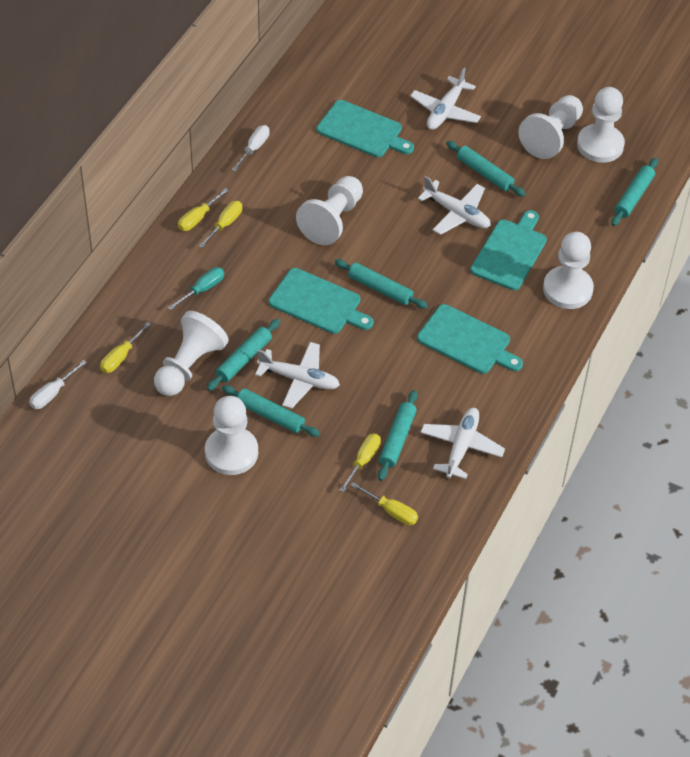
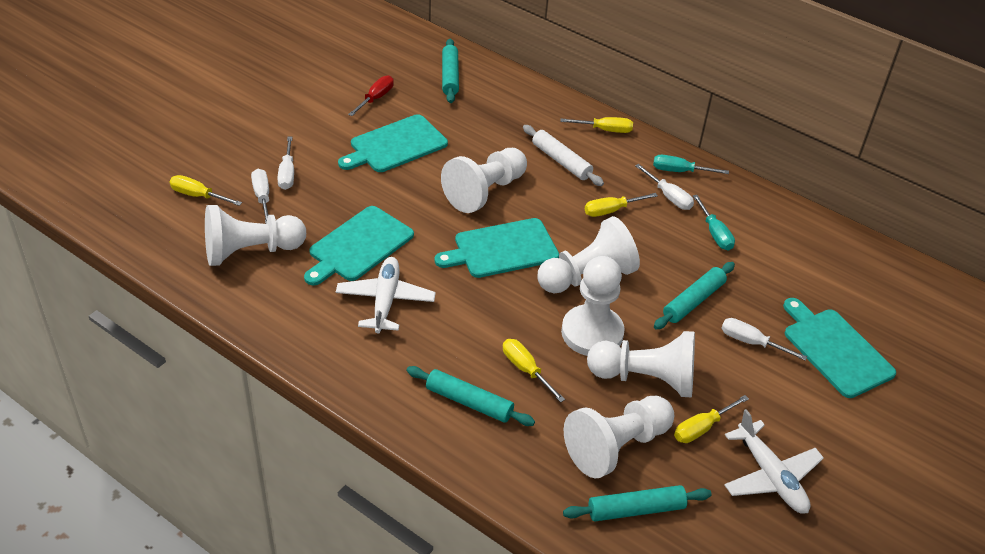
red screwdriver: none = 0 -> [348,75,394,116] = 1
turquoise rolling pin: [207,319,280,391] [222,385,320,437] [335,259,428,309] [378,390,418,481] [446,141,526,197] [611,158,658,226] = 6 -> [407,366,535,426] [442,39,459,103] [563,485,712,521] [654,262,735,329] = 4
turquoise screwdriver: [168,267,224,310] = 1 -> [653,155,729,174] [693,195,735,250] = 2
white plane: [255,342,340,409] [410,68,481,130] [418,176,491,235] [420,408,505,479] = 4 -> [336,257,436,333] [724,409,824,514] = 2
white rolling pin: none = 0 -> [523,125,604,186] = 1
white screwdriver: [29,360,87,409] [232,125,270,172] = 2 -> [251,169,269,224] [277,137,294,190] [635,164,694,210] [721,318,807,361] = 4

